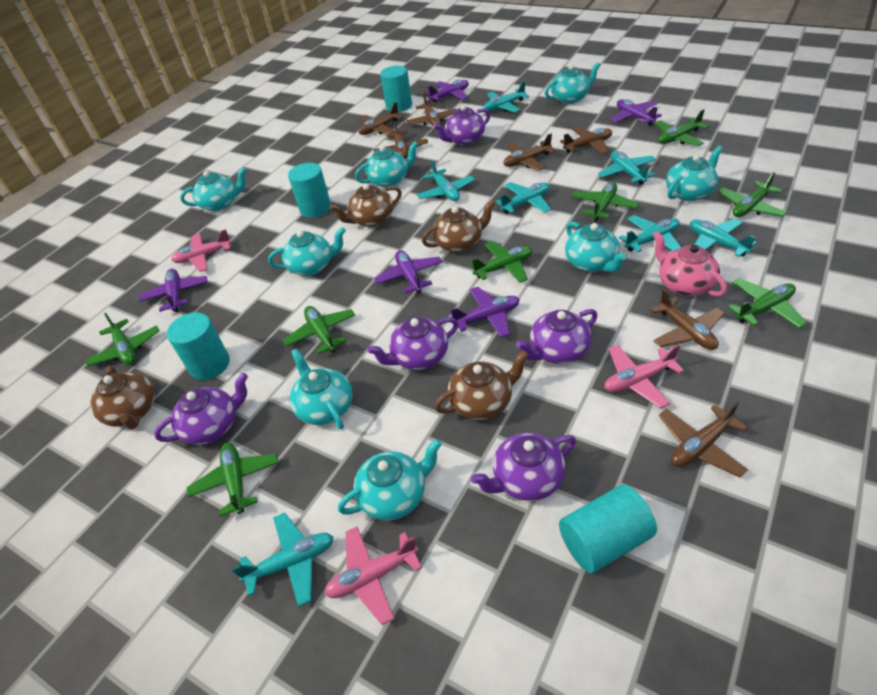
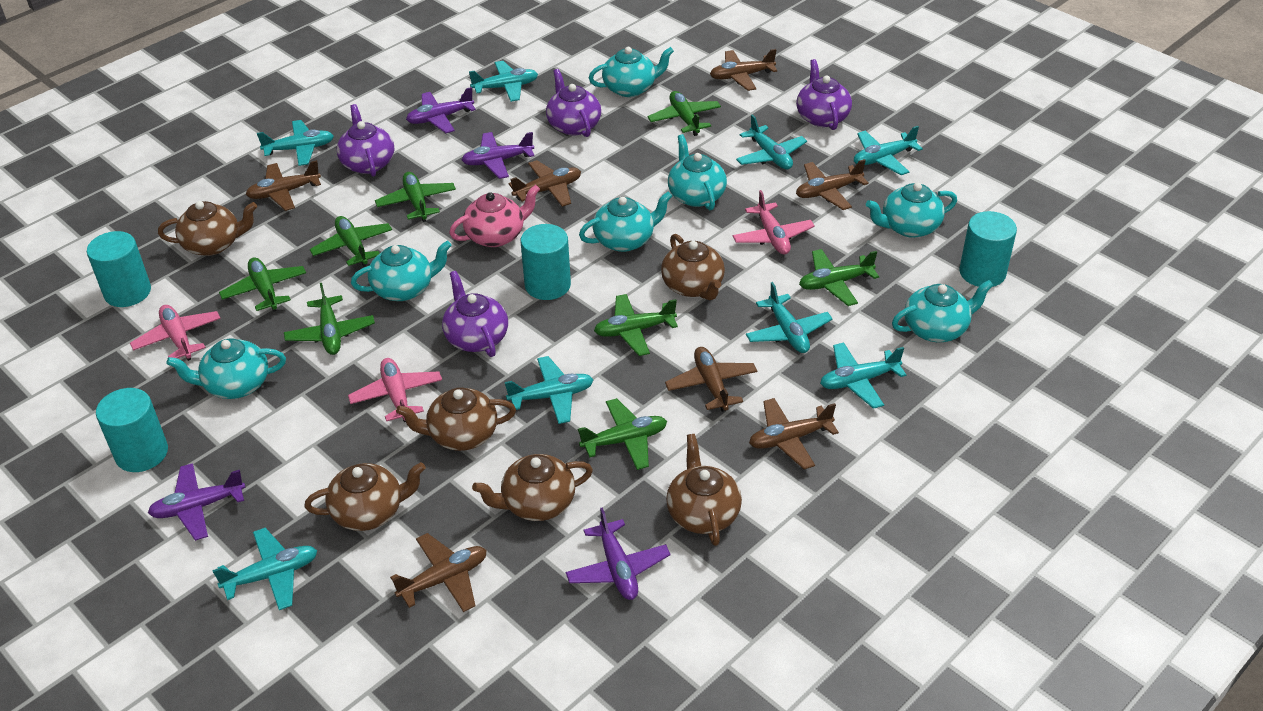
brown teapot: [90,366,155,430] [329,183,402,227] [422,200,495,252] [435,351,529,420] = 4 -> [158,201,257,256] [304,462,426,531] [396,388,516,451] [472,454,593,521] [661,234,725,300] [666,434,742,546] = 6
purple plane: [139,269,208,312] [374,250,442,294] [426,79,469,103] [450,287,520,338] [611,99,662,126] = 5 -> [148,463,246,541] [406,87,476,133] [462,132,534,179] [566,507,670,600] = 4
purple teapot: [154,373,248,445] [367,317,458,370] [433,105,490,145] [471,433,576,501] [516,309,598,364] = 5 -> [337,104,394,177] [442,271,508,357] [546,69,601,137] [796,59,852,130] = 4
turquoise plane: [232,512,334,607] [417,160,475,201] [484,81,529,112] [495,182,551,214] [598,151,656,185] [619,215,682,252] [690,219,757,257] = 7 -> [212,528,317,610] [257,120,334,166] [469,61,538,102] [505,356,594,424] [736,114,807,169] [746,282,833,353] [820,342,906,409] [854,126,923,175] = 8
turquoise teapot: [180,167,247,211] [268,227,346,276] [290,348,353,429] [338,439,442,520] [355,141,418,187] [545,62,601,104] [565,222,627,272] [666,145,723,201] = 8 -> [166,338,286,399] [351,241,452,301] [579,192,672,252] [589,47,674,97] [668,134,727,210] [866,183,957,238] [892,280,994,342] = 7

